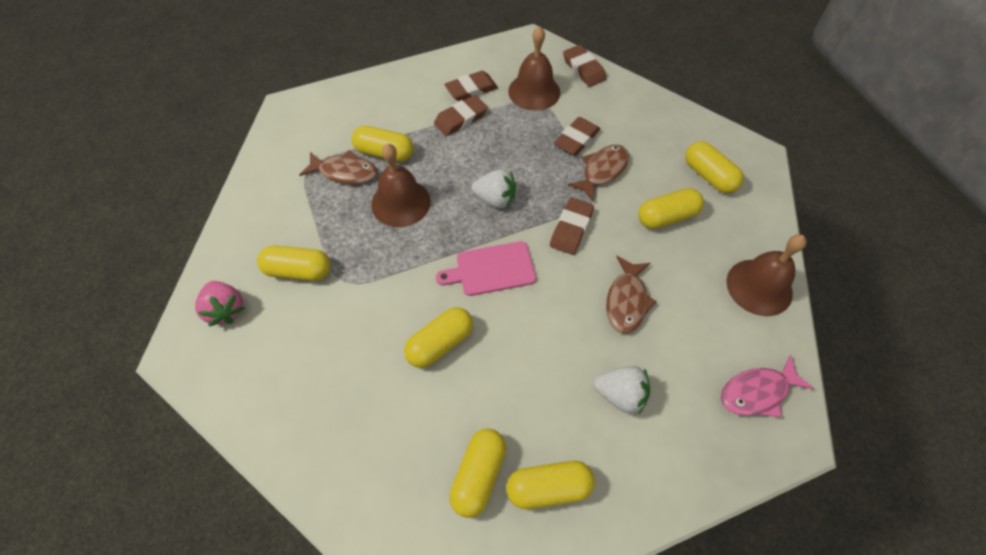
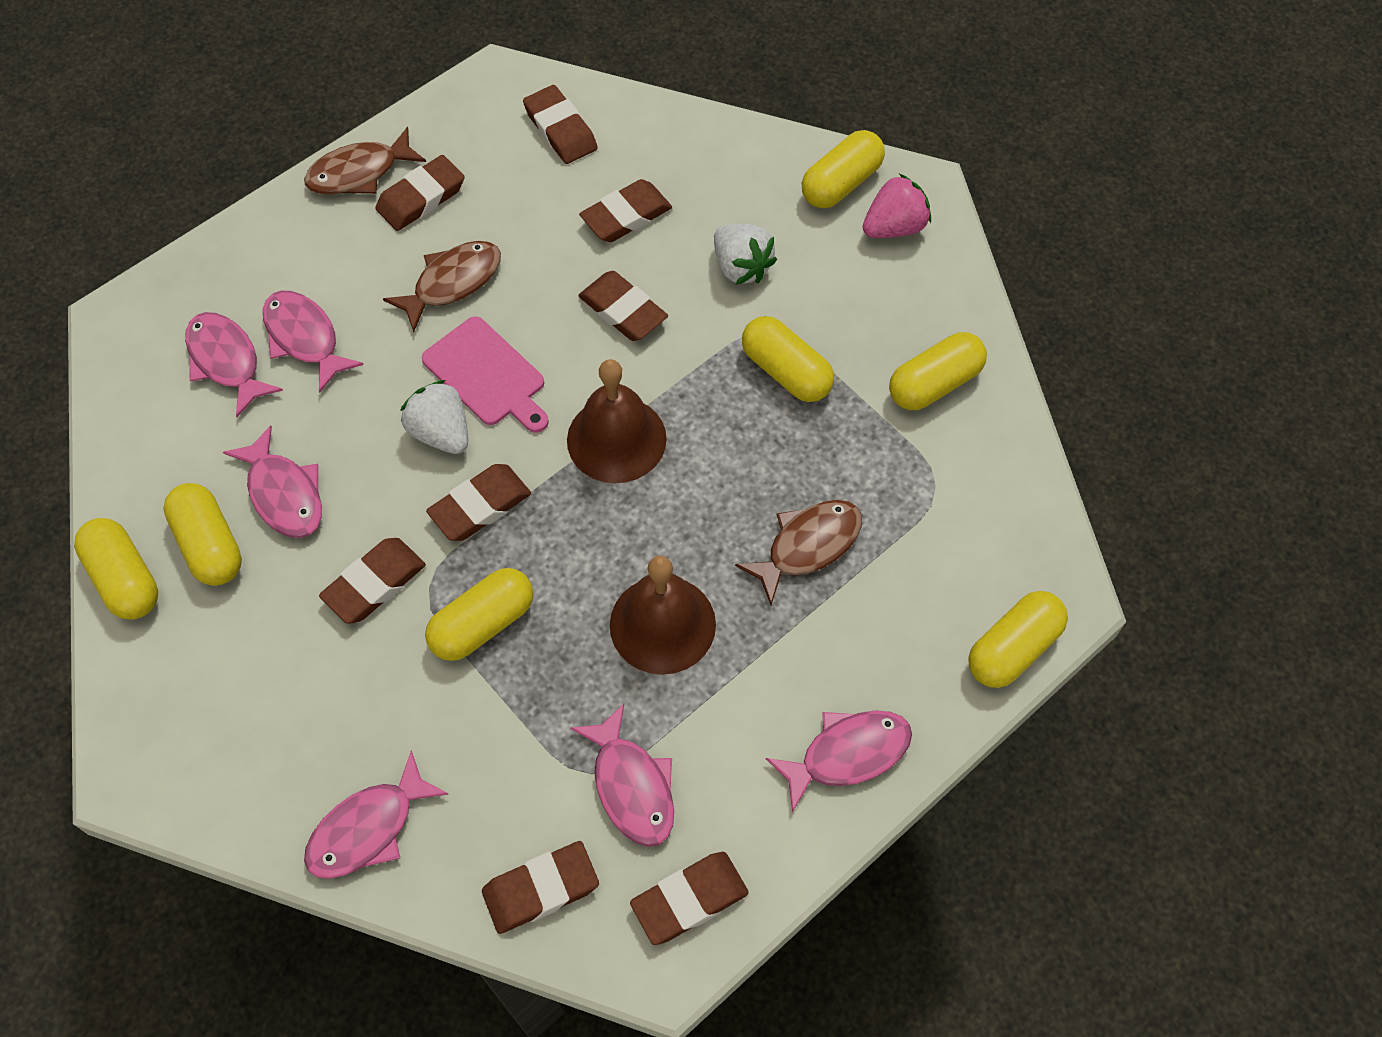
brown bell: [371,143,431,227] [508,26,560,111] [726,234,807,316] = 3 -> [567,359,667,483] [610,556,716,675] = 2
brown eraser: [434,95,488,136] [444,71,498,101] [550,198,594,255] [554,117,600,156] [563,45,606,87] = 5 -> [319,538,426,624] [375,155,465,231] [426,464,531,541] [482,841,599,934] [523,85,598,164] [578,271,668,341] [579,179,672,242] [630,852,749,945] = 8
pink fish: [721,355,814,417] = 1 -> [185,312,283,417] [223,425,322,538] [263,291,364,393] [304,751,448,879] [570,703,674,847] [766,710,912,812] = 6

